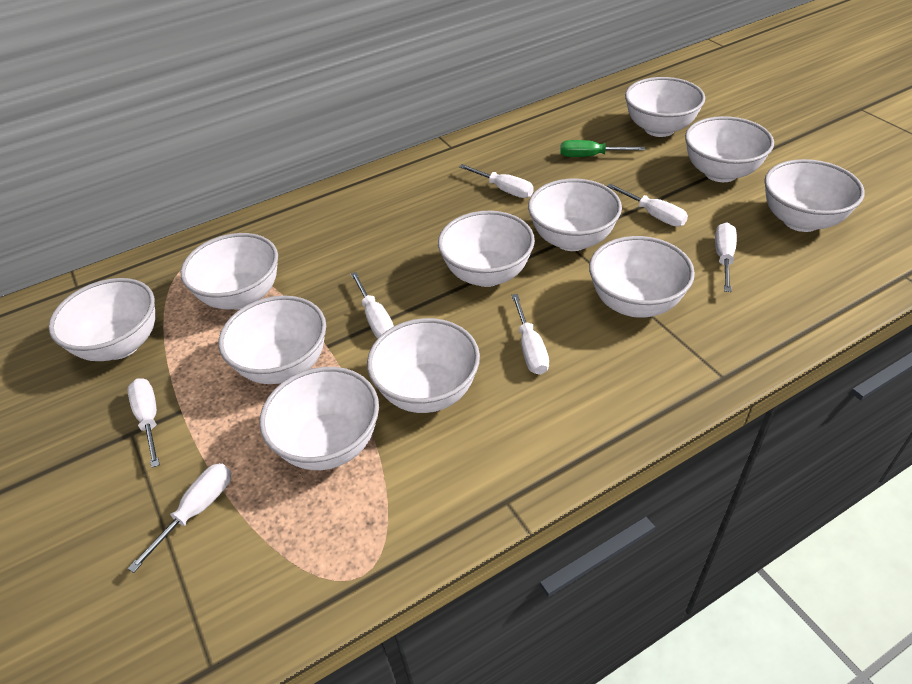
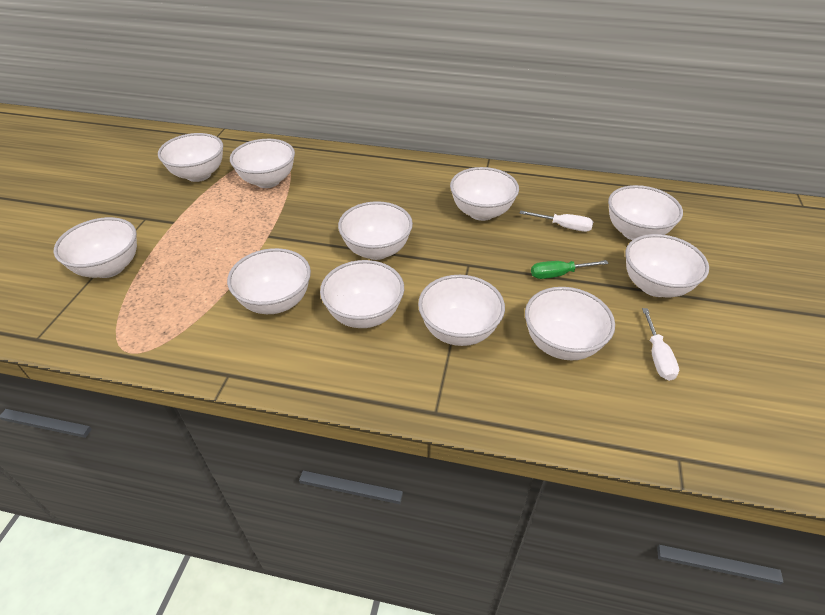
white screwdriver: [127,378,160,468] [128,463,231,573] [351,272,394,339] [459,164,534,198] [511,294,549,375] [607,184,688,227] [715,222,737,292] = 7 -> [520,210,593,232] [642,308,679,381] = 2

